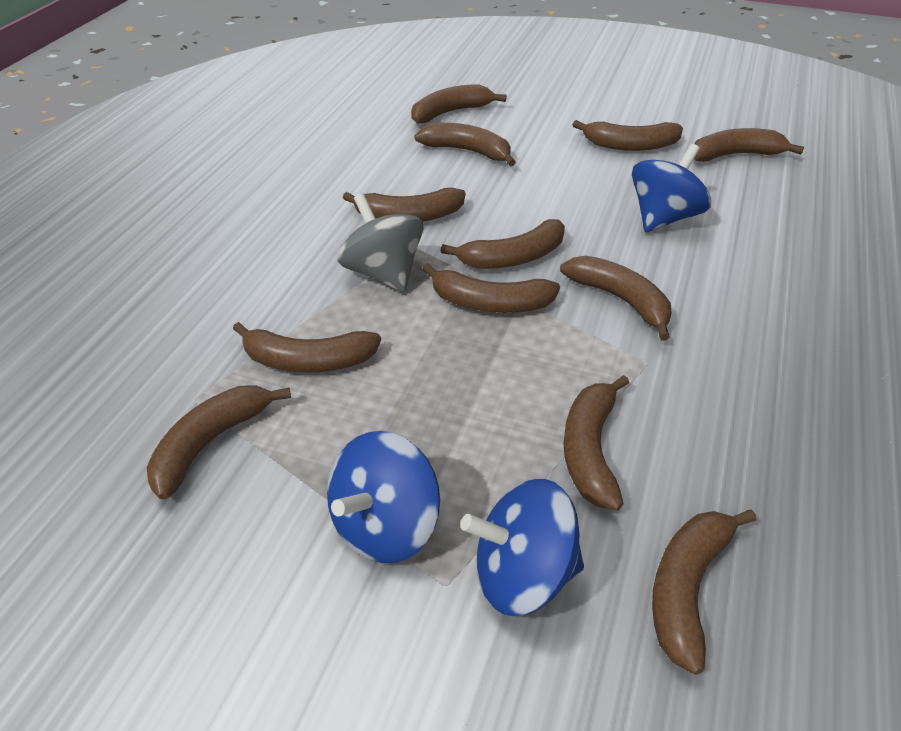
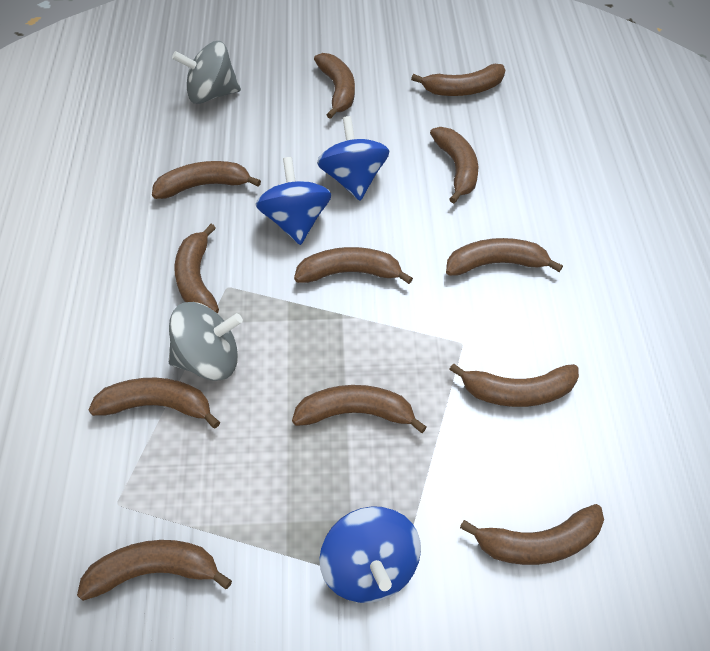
grey spinning top: [337,193,423,292] = 1 -> [169,302,243,381] [172,41,241,104] = 2

